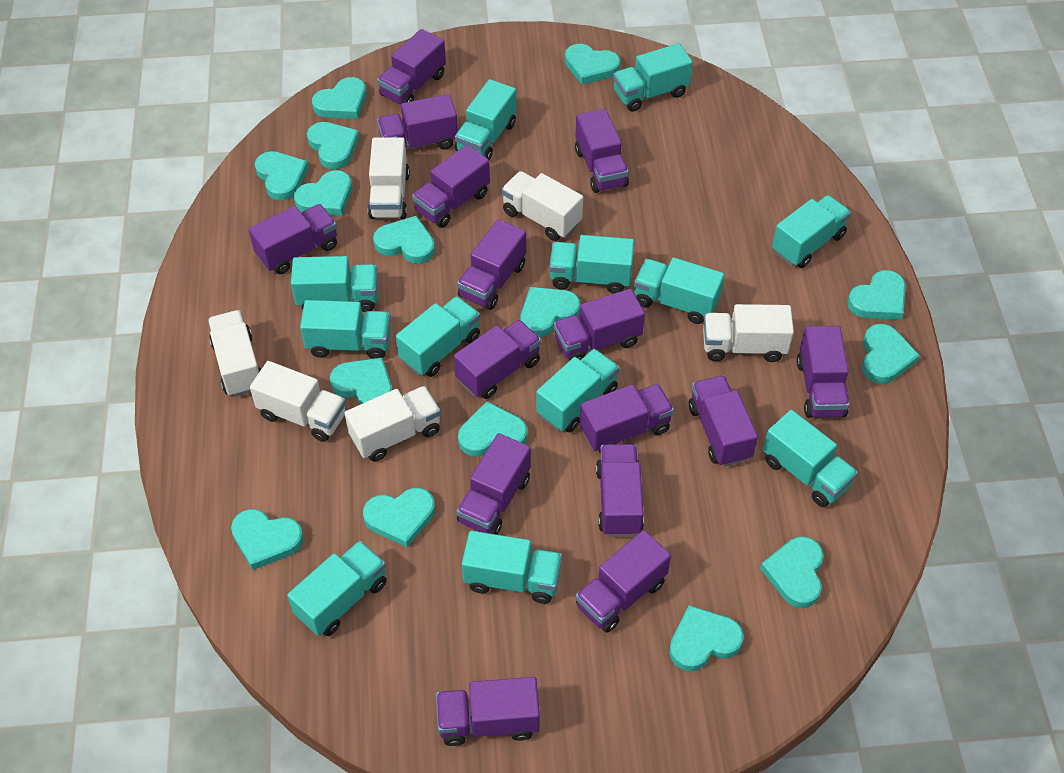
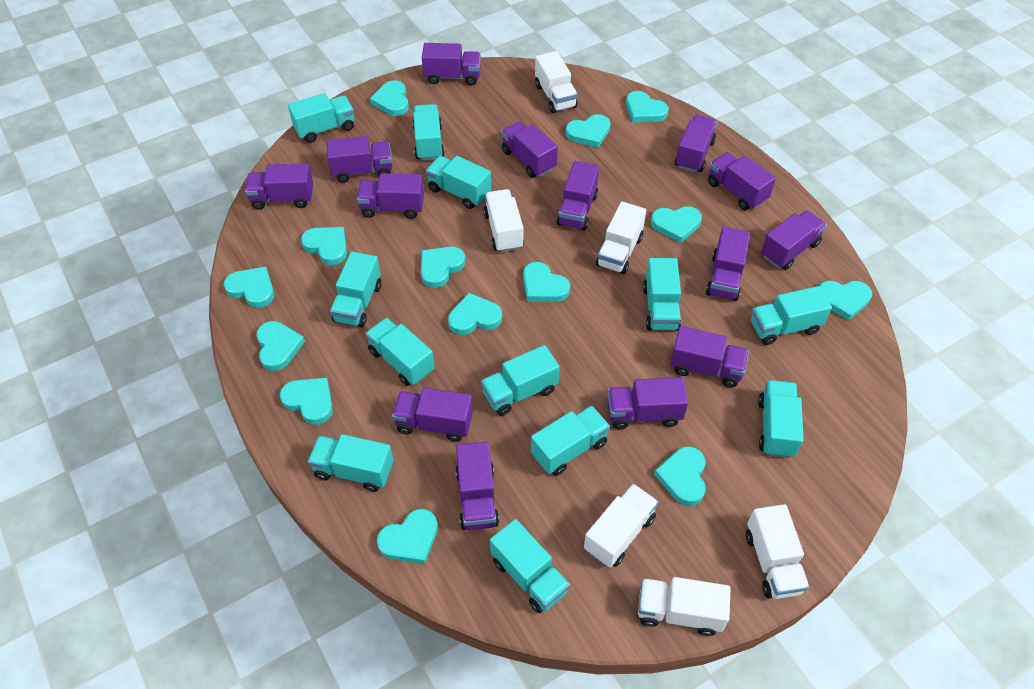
purple truck: [248,204,337,274] [377,29,446,105] [377,94,458,150] [412,144,490,228] [436,677,540,746] [454,320,541,399] [456,433,531,535] [457,219,526,310] [554,289,645,361] [575,109,629,193] [575,530,671,633] [579,384,674,453] [596,444,644,536] [689,376,758,466] [797,326,850,418] = 15 -> [245,163,313,210] [326,136,392,183] [357,173,424,219] [392,388,473,442] [422,43,481,86] [456,442,499,530] [501,121,558,178] [556,161,599,230] [607,377,688,429] [670,326,749,387] [675,115,717,172] [706,227,750,301] [708,152,776,210] [761,210,827,270] = 14
turquoise heart: [231,509,304,570] [255,151,309,201] [294,170,352,216] [307,122,359,169] [312,77,366,119] [330,357,392,404] [363,488,435,547] [373,215,435,264] [458,401,527,457] [521,287,580,337] [565,44,621,85] [669,605,744,671] [760,537,824,608] [847,270,905,320] [862,324,920,384] = 15 -> [224,267,274,308] [256,321,305,371] [280,378,333,425] [301,227,347,265] [370,80,409,116] [377,509,438,564] [421,247,465,288] [448,293,502,335] [523,262,570,302] [565,114,611,148] [626,91,668,123] [651,206,702,243] [654,446,706,506] [819,281,872,321] = 14

